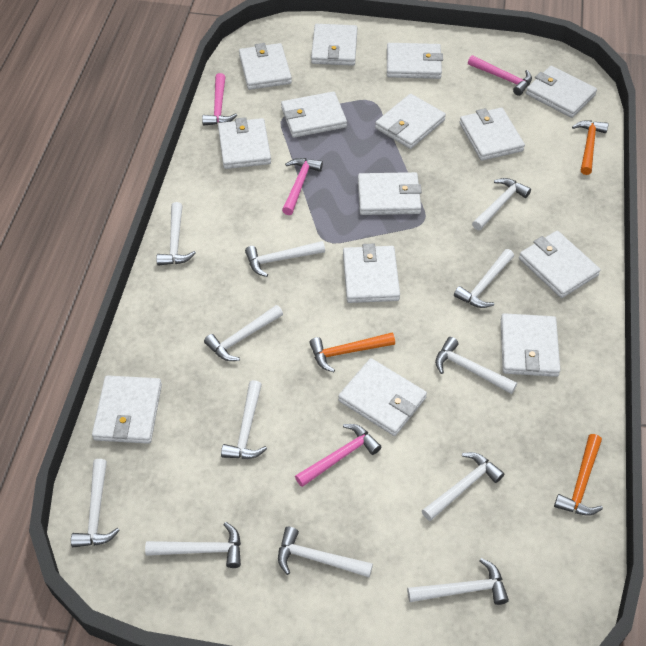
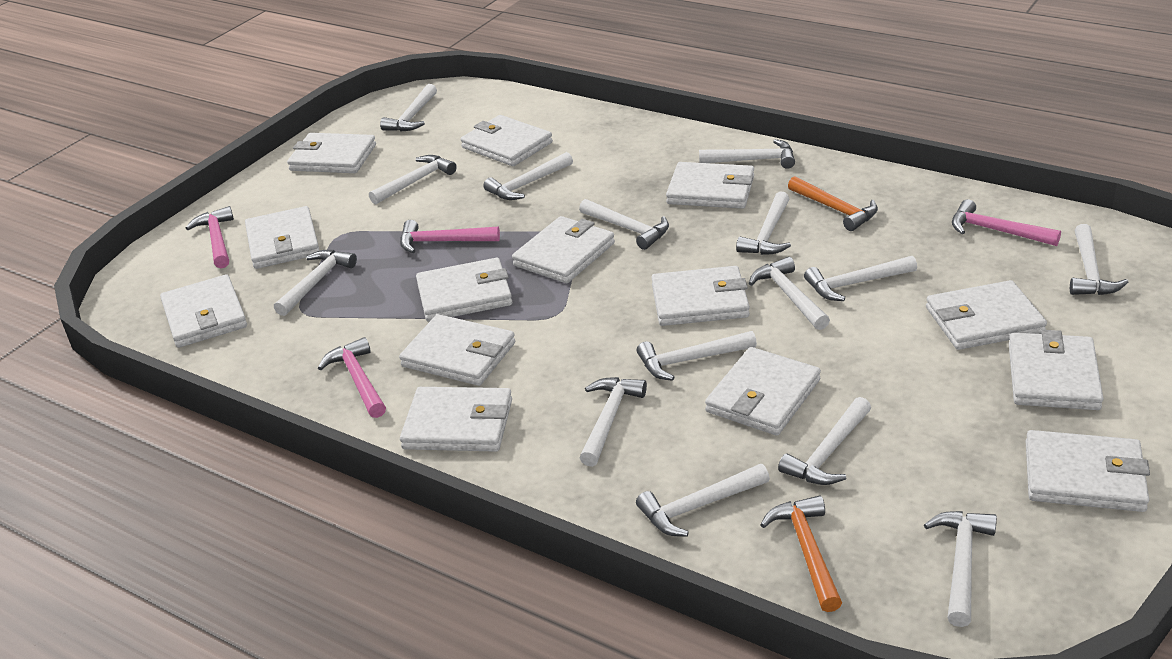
orange hammer: [309,333,395,372] [554,434,603,516] [572,120,608,175] = 3 -> [760,495,842,612] [788,176,878,231] = 2
white hammer: [71,459,120,547] [145,522,241,568] [156,202,196,266] [204,305,283,361] [221,380,267,459] [245,241,325,277] [278,527,373,578] [407,558,509,605] [422,452,504,521] [435,337,517,394] [454,249,514,308] [472,178,531,230] = 12 -> [274,250,357,316] [369,155,457,205] [380,84,437,132] [483,152,573,200] [579,199,669,250] [580,377,647,467] [636,464,770,537] [637,331,757,381] [699,139,795,169] [736,191,791,255] [749,257,830,330] [778,397,871,485] [804,256,917,301] [924,511,997,627] [1070,224,1128,295] = 15

